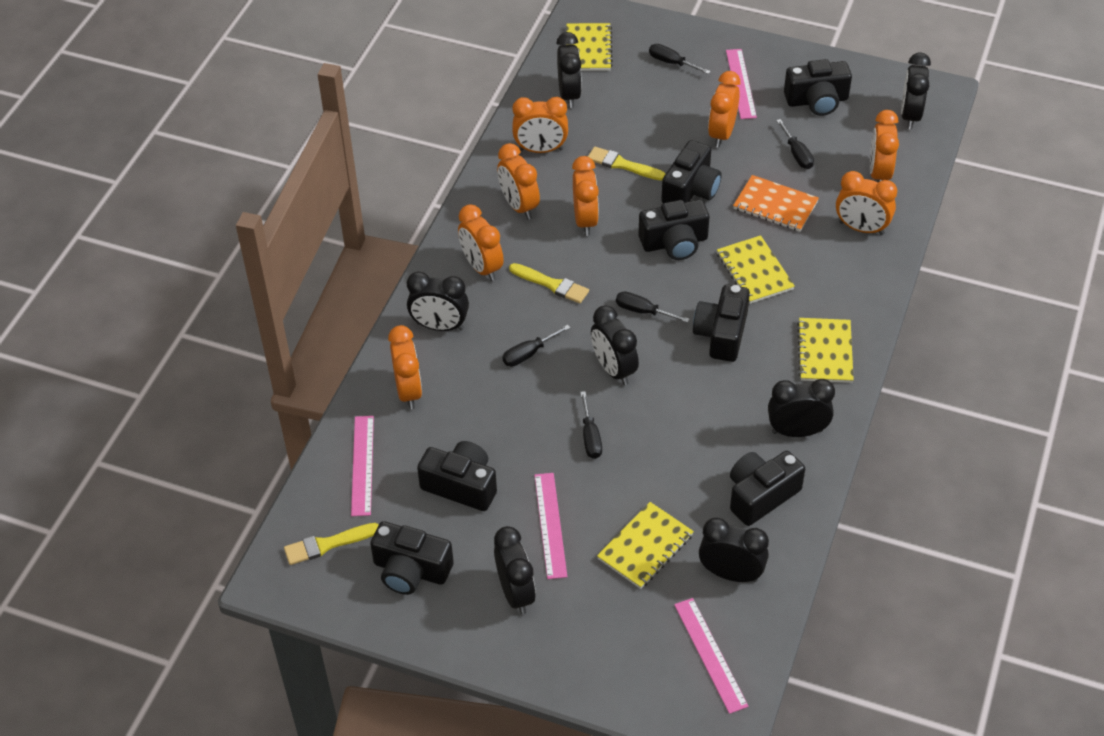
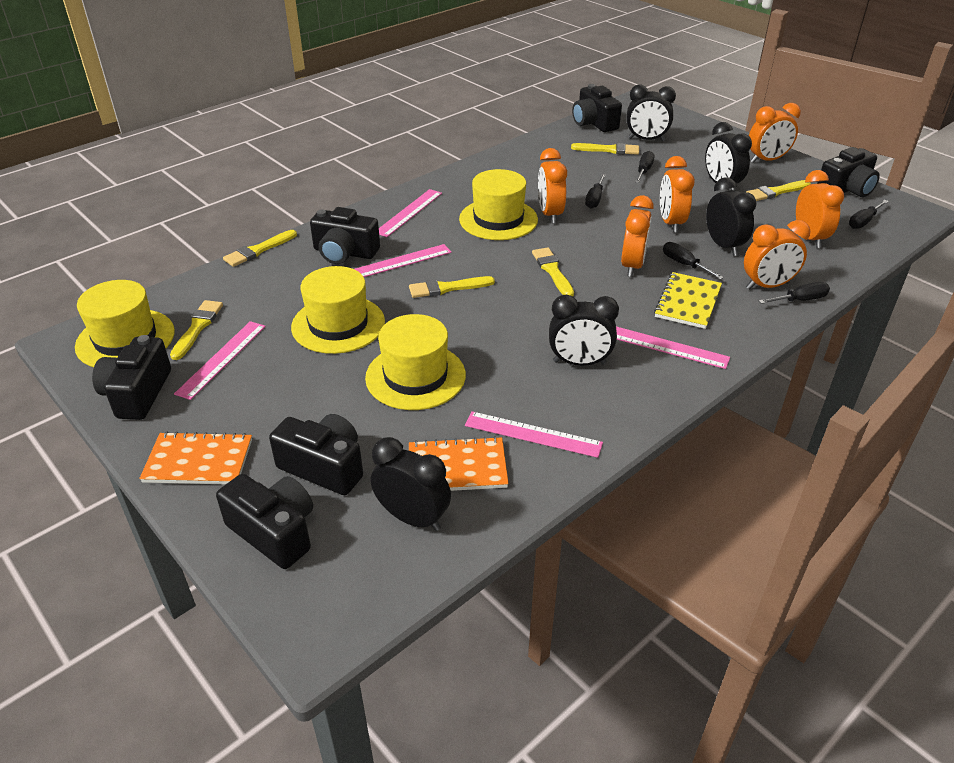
black camera: [370,521,454,595] [417,441,497,511] [638,200,709,260] [661,140,722,203] [693,284,750,362] [730,451,805,526] [784,59,852,116] = 7 -> [92,335,171,420] [216,474,313,569] [269,414,363,495] [310,207,380,264] [572,84,622,132] [817,147,880,197] = 6
black clock: [407,271,469,331] [494,526,536,615] [556,32,582,108] [591,305,639,385] [699,518,769,582] [768,379,835,437] [901,53,931,129] = 7 -> [371,437,451,531] [549,295,619,366] [626,85,676,141] [705,122,752,190] [706,177,757,256] = 5
orange clock: [388,325,422,409] [458,204,504,281] [497,143,540,219] [513,97,568,153] [572,156,599,236] [708,71,740,147] [836,171,897,235] [870,110,899,182] = 8 -> [538,148,567,224] [621,195,654,277] [660,156,695,233] [744,220,810,290] [749,103,801,163] [796,170,844,248] = 6
orange notebook: [733,175,819,232] = 1 -> [139,431,252,484] [409,436,509,491] = 2
pink ruler: [351,416,374,516] [534,473,567,579] [674,598,749,714] [726,49,757,119] = 4 -> [174,321,266,400] [354,244,452,277] [379,189,442,237] [465,411,603,458] [616,326,730,369] = 5
yellow brush: [284,523,379,565] [509,263,589,304] [588,147,665,180] = 3 -> [170,300,223,360] [223,230,297,267] [409,276,495,298] [532,247,574,297] [571,143,639,155] [746,180,811,201] = 6
yellow hat: none = 0 -> [75,280,175,367] [291,266,385,354] [365,314,466,410] [459,169,538,240] = 4
yellow notebook: [566,23,613,71] [597,502,694,589] [717,235,795,304] [797,318,854,383] = 4 -> [654,272,722,329] = 1

